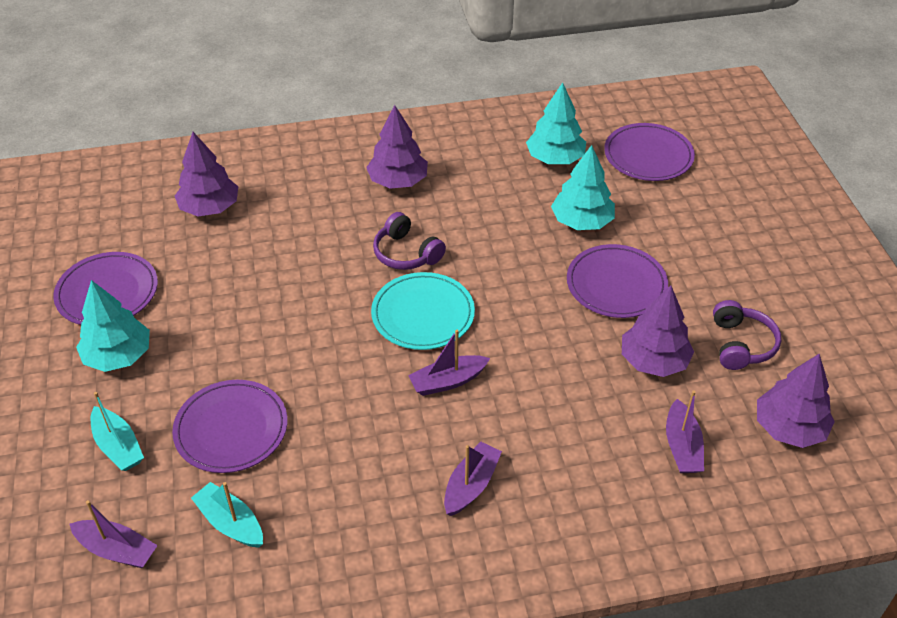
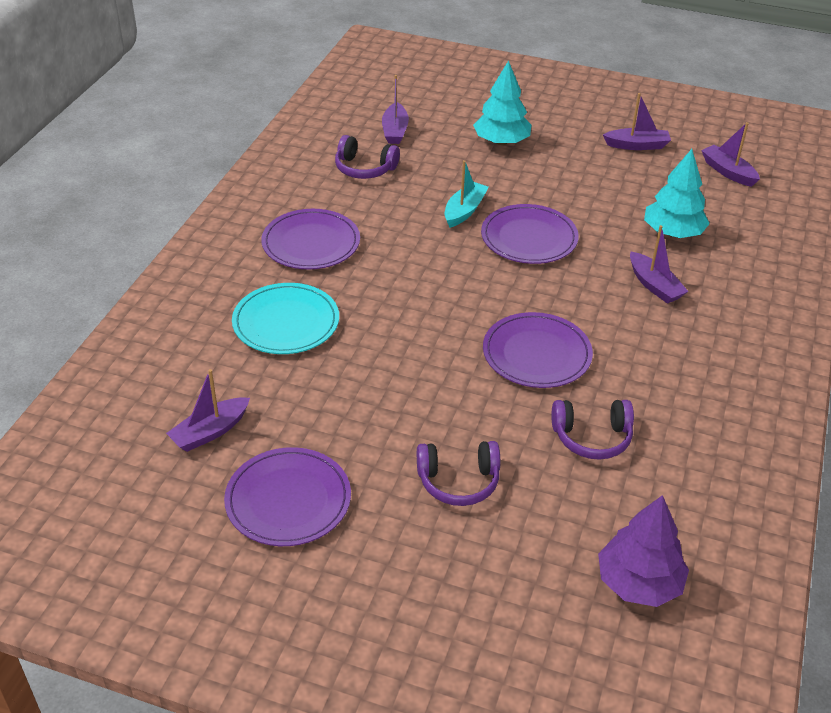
purple boat: [70,500,158,568] [408,330,490,396] [444,442,502,516] [666,390,704,473] = 4 -> [166,369,250,452] [382,75,409,144] [603,93,671,150] [630,225,689,304] [701,122,760,187] = 5
purple headphones: [373,212,446,270] [713,300,781,370] = 2 -> [335,135,400,179] [417,441,500,506] [551,400,634,460] = 3
purple tree: [175,132,238,216] [366,105,428,189] [622,285,694,377] [757,354,835,448] = 4 -> [598,495,689,607] = 1
turquoise boat: [90,392,144,471] [191,482,263,548] = 2 -> [445,160,489,228] = 1
turquoise tree: [76,280,150,372] [526,82,586,164] [551,145,615,230] = 3 -> [473,60,531,145] [644,149,710,238] = 2

